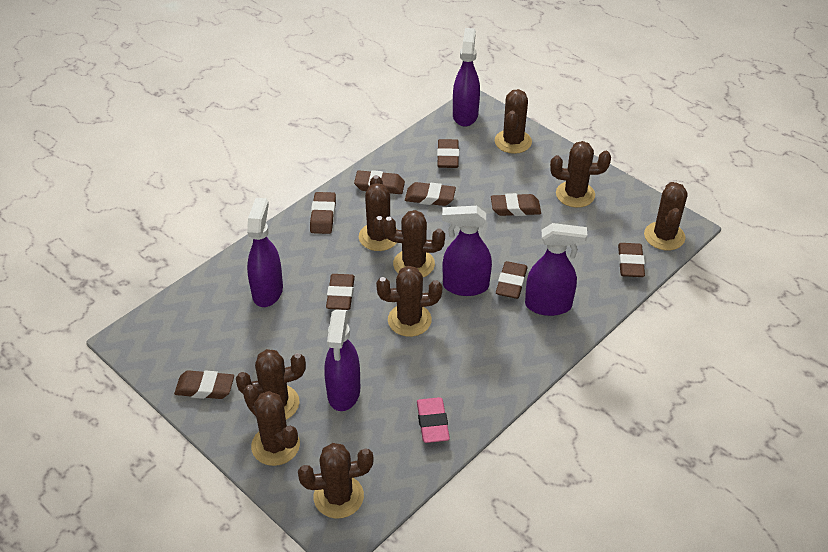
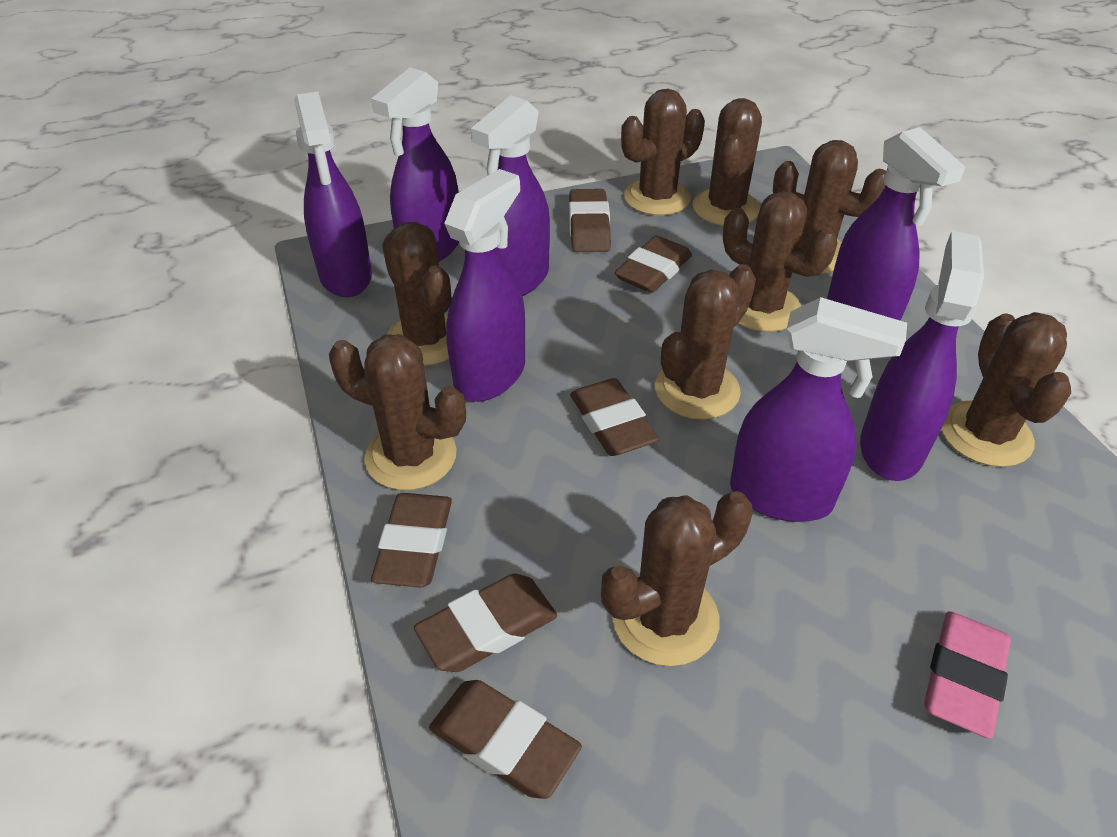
brown eraser: [174,370,234,399] [310,192,336,234] [326,274,355,310] [354,170,405,194] [405,182,456,206] [437,139,459,168] [491,193,541,216] [496,261,528,299] [618,243,645,277] = 9 -> [371,493,452,588] [414,574,557,672] [429,680,582,799] [569,189,611,252] [570,378,659,456] [614,236,692,293] = 6
purple spray bottle: [247,198,283,307] [324,310,360,411] [442,206,492,296] [453,28,480,127] [525,223,587,316] = 5 -> [294,92,372,297] [371,67,459,262] [444,169,525,402] [471,95,550,296] [730,297,907,522] [827,127,965,321] [860,231,984,481] = 7

